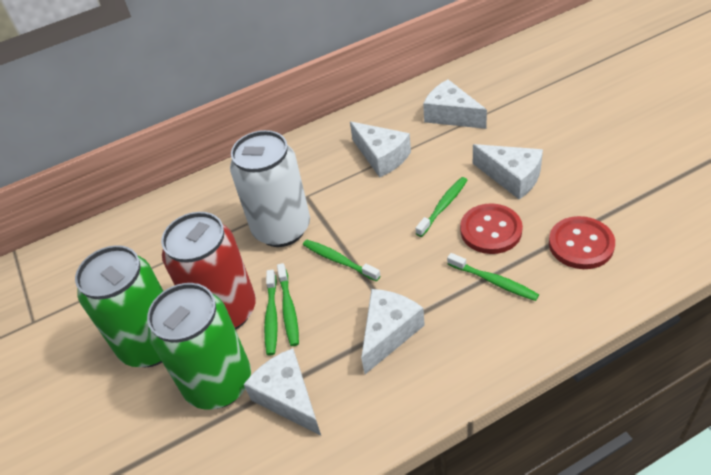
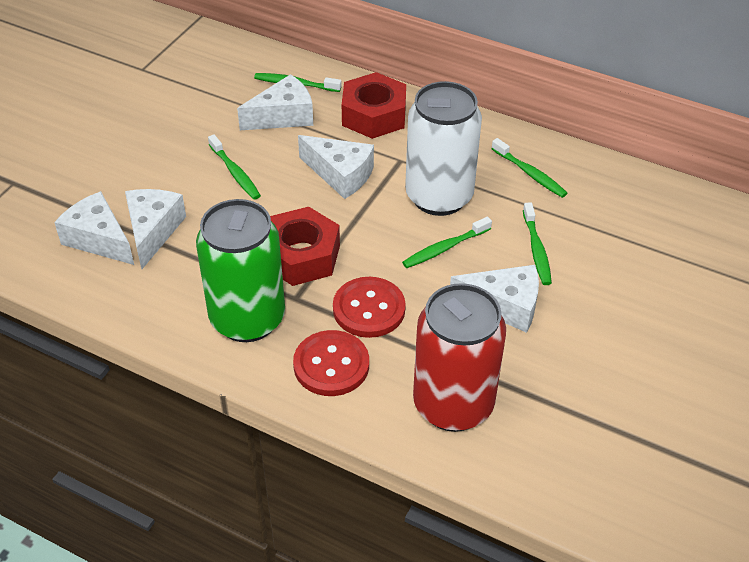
green can: [75,245,163,367] [147,283,251,410] = 2 -> [196,199,285,342] = 1
red nut: none = 0 -> [270,207,340,286] [342,72,406,139] = 2

